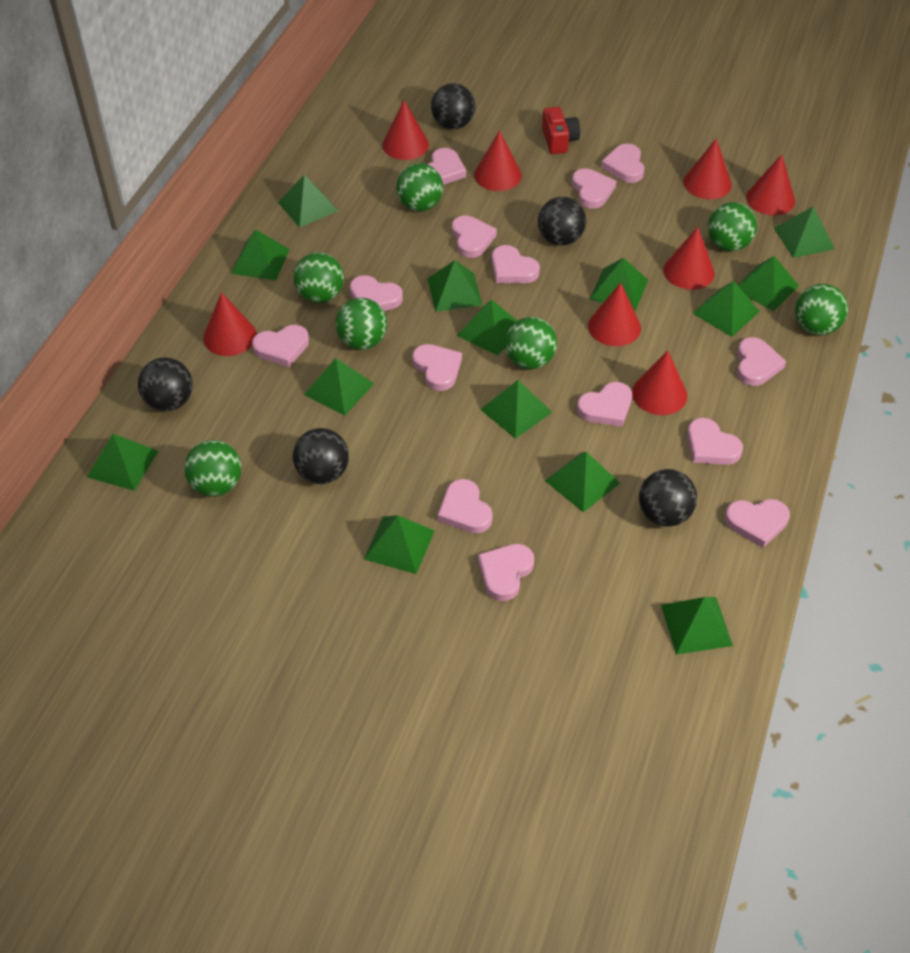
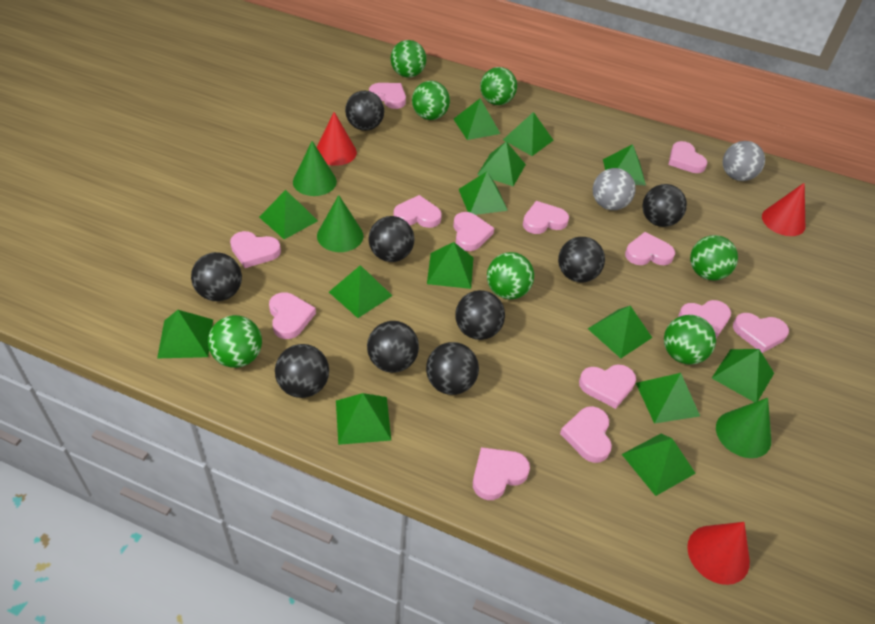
black ball: [138,358,193,411] [293,428,349,484] [431,83,475,129] [538,196,586,246] [639,469,697,527] = 5 -> [191,252,242,301] [275,344,329,398] [345,91,384,131] [367,321,419,373] [368,216,414,262] [426,342,479,395] [455,290,505,340] [558,237,605,282] [642,184,687,227] = 9
green cone: none = 0 -> [293,141,337,196] [317,195,363,252] [716,398,771,458] = 3
grey ball: none = 0 -> [593,168,636,210] [723,141,765,181] = 2
pink heart: [252,325,309,367] [350,275,403,311] [412,344,462,391] [427,148,466,185] [438,479,493,534] [452,216,497,258] [478,544,534,601] [492,245,540,283] [572,168,616,209] [577,382,632,427] [601,144,645,183] [687,418,743,465] [725,499,790,548] [737,337,786,386] = 14 -> [230,231,281,268] [269,292,316,339] [369,83,406,109] [394,195,442,228] [453,212,494,251] [473,447,530,500] [523,201,569,234] [560,406,612,463] [579,364,636,409] [625,232,675,265] [668,141,707,173] [678,300,731,338] [733,313,789,353] = 13
red camera: [542,107,580,154] = 1 -> none = 0
red cone: [203,292,257,356] [383,100,429,160] [474,130,522,191] [588,282,641,346] [632,350,687,415] [663,227,715,290] [684,138,732,199] [746,154,795,215] = 8 -> [317,112,357,166] [687,522,750,585] [762,183,805,236] = 3

